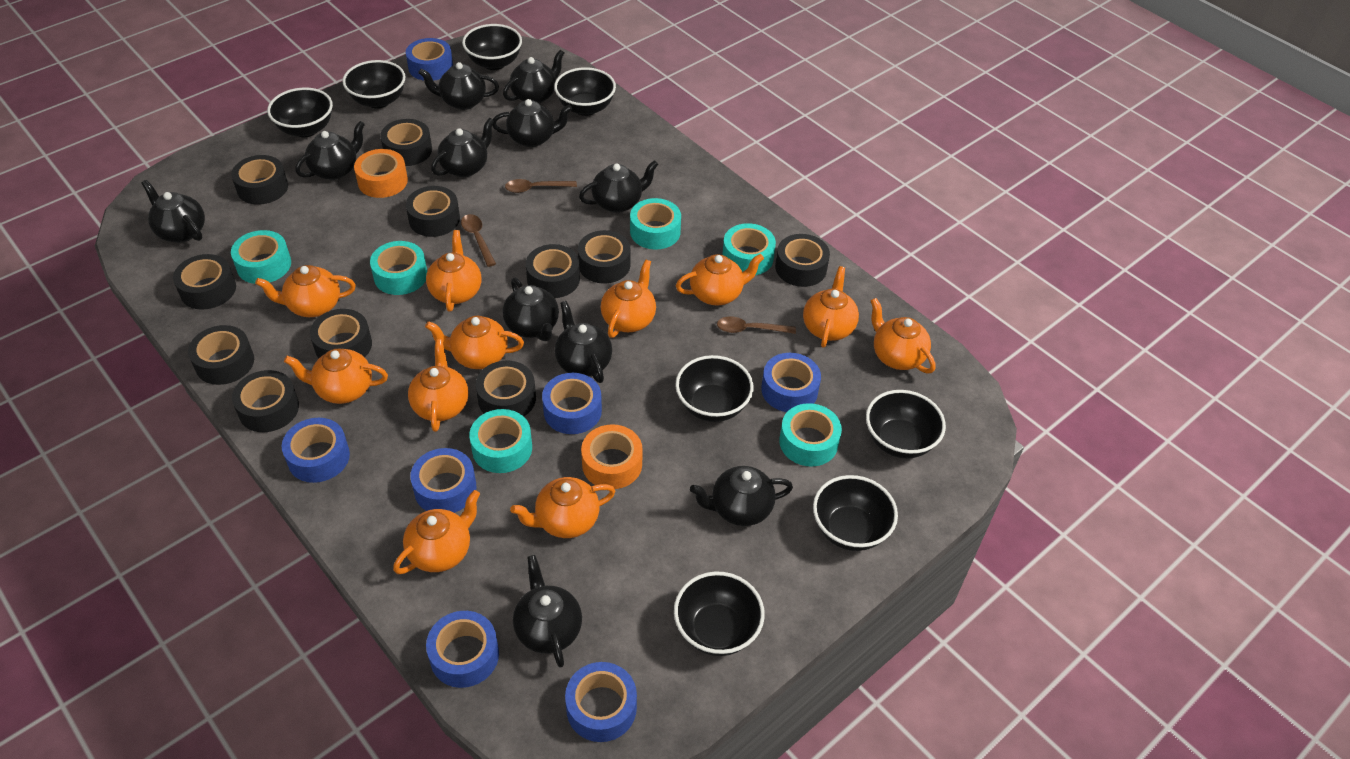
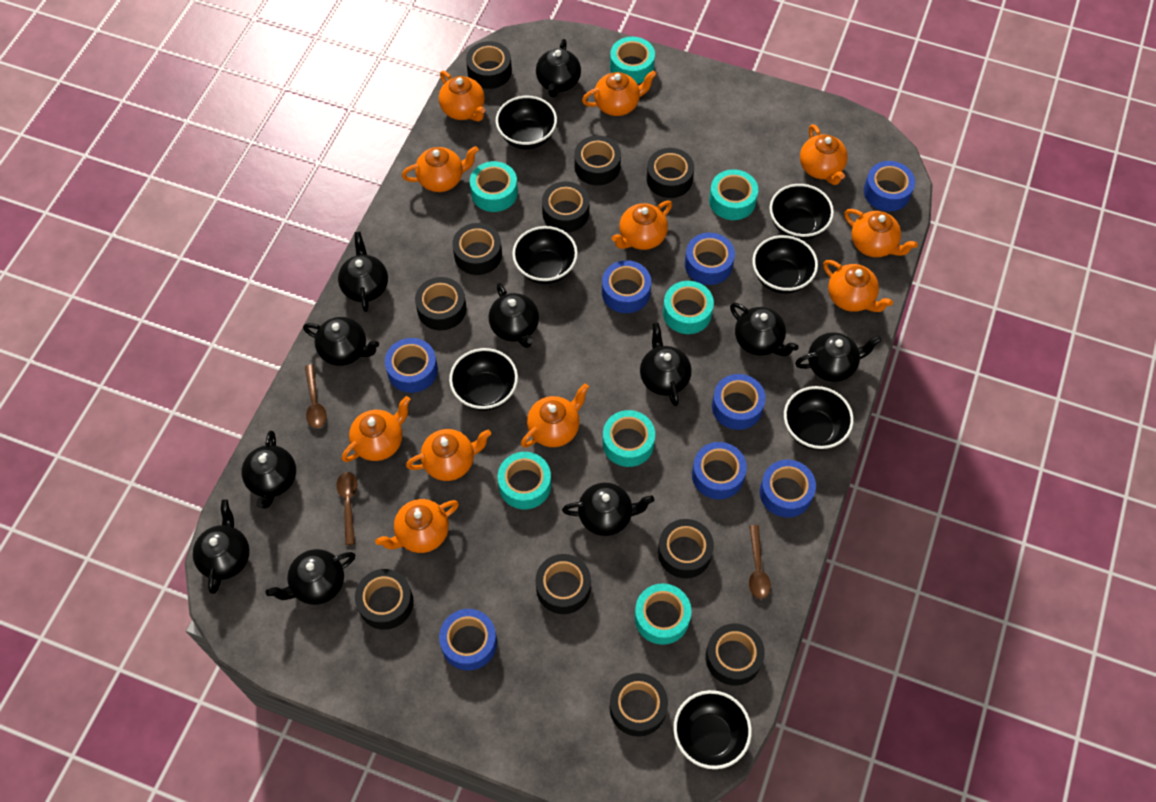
black bowl: [267,88,333,137] [342,60,406,108] [462,24,522,70] [554,67,616,116] [674,571,765,656] [675,355,754,422] [813,475,898,551] [866,390,946,459] = 8 -> [449,348,518,411] [496,96,557,149] [512,226,578,284] [673,690,752,769] [752,235,818,294] [769,184,834,240] [784,386,854,450] = 7
blue tape: [282,418,350,483] [406,38,453,81] [410,448,476,513] [426,611,499,688] [542,373,602,434] [565,662,637,742] [761,353,821,412] = 7 -> [385,338,438,393] [439,609,497,670] [602,260,651,313] [685,233,735,285] [692,442,747,499] [712,374,766,430] [760,460,816,518] [864,161,915,211] = 8
orange tape: [354,149,408,198] [581,424,643,489] = 2 -> none = 0
turquoise tape: [231,230,291,284] [370,241,427,295] [469,409,532,473] [630,198,681,249] [722,223,776,275] [779,403,842,467] = 6 -> [470,161,518,212] [498,452,551,509] [602,410,655,467] [610,37,655,84] [634,583,691,645] [663,281,714,334] [709,169,758,220] = 7

